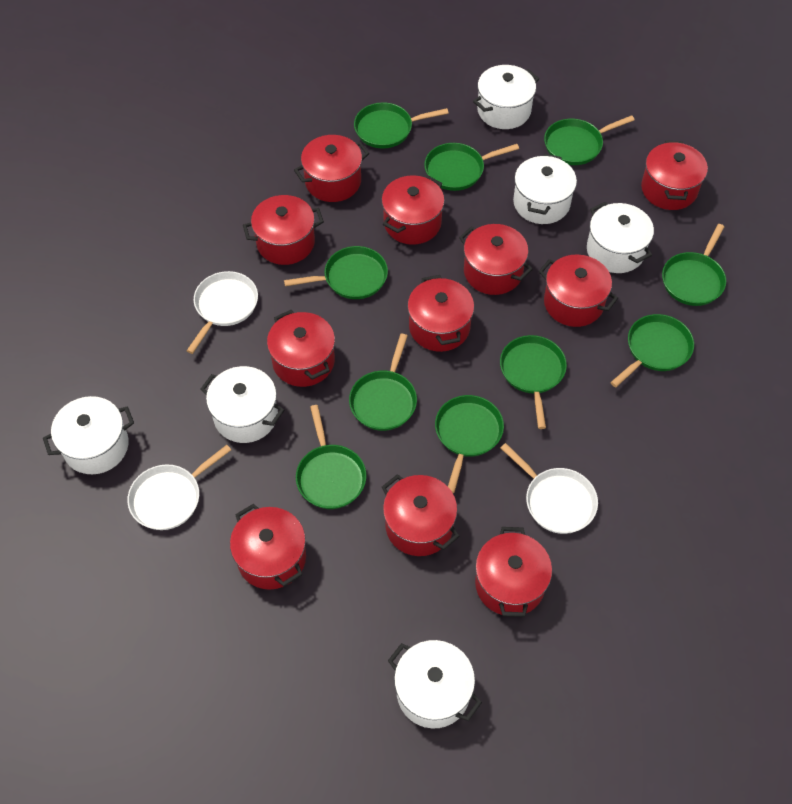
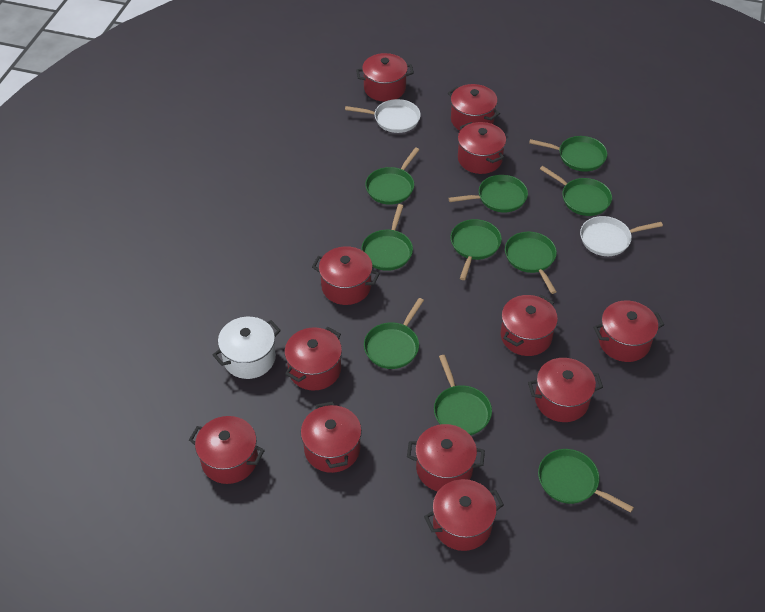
red pot: [230,504,306,590] [243,195,324,265] [267,310,335,387] [294,135,369,202] [382,175,445,245] [382,474,460,556] [407,275,474,352] [459,224,533,295] [475,527,552,617] [539,255,618,327] [641,140,708,210] = 11 -> [189,416,265,484] [284,327,342,391] [301,401,362,473] [312,246,380,305] [356,53,414,102] [407,424,485,491] [424,479,504,551] [448,84,500,130] [458,122,506,174] [501,295,558,356] [528,358,603,422] [593,301,665,362] = 12
white pan: [127,445,231,530] [187,271,258,354] [501,443,598,534] = 3 -> [345,99,421,133] [580,216,663,256] = 2
white pot: [43,396,134,474] [200,366,284,443] [388,640,482,728] [473,65,539,129] [513,154,577,224] [587,202,654,273] = 6 -> [213,317,281,379] = 1

